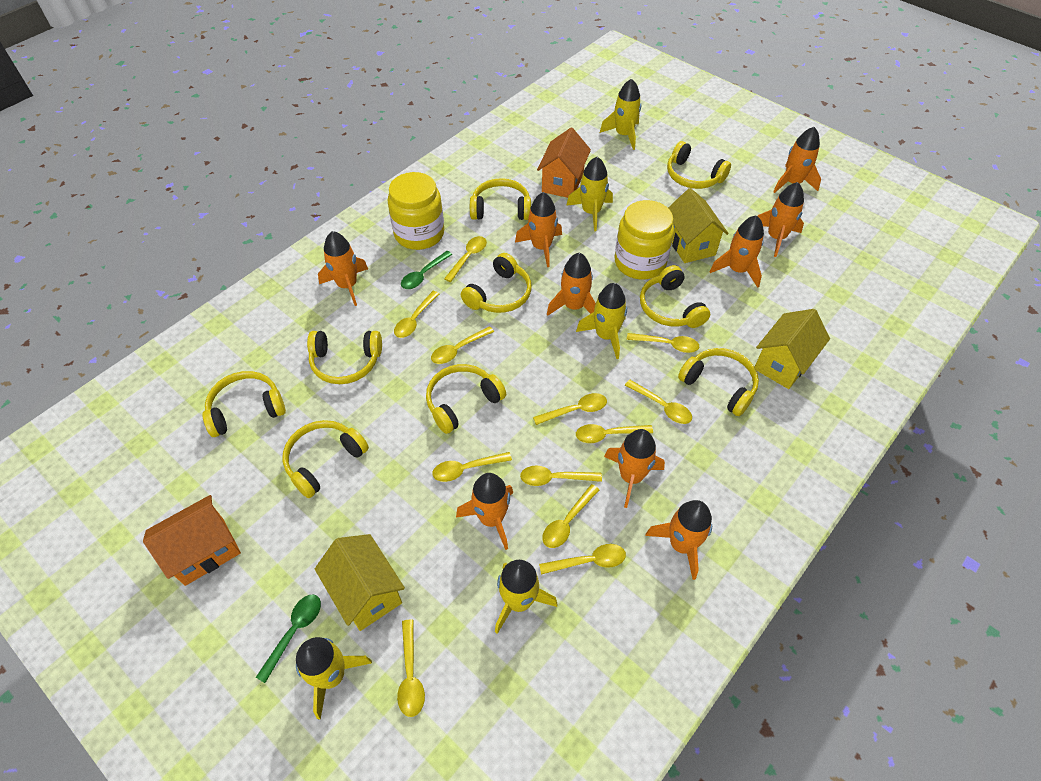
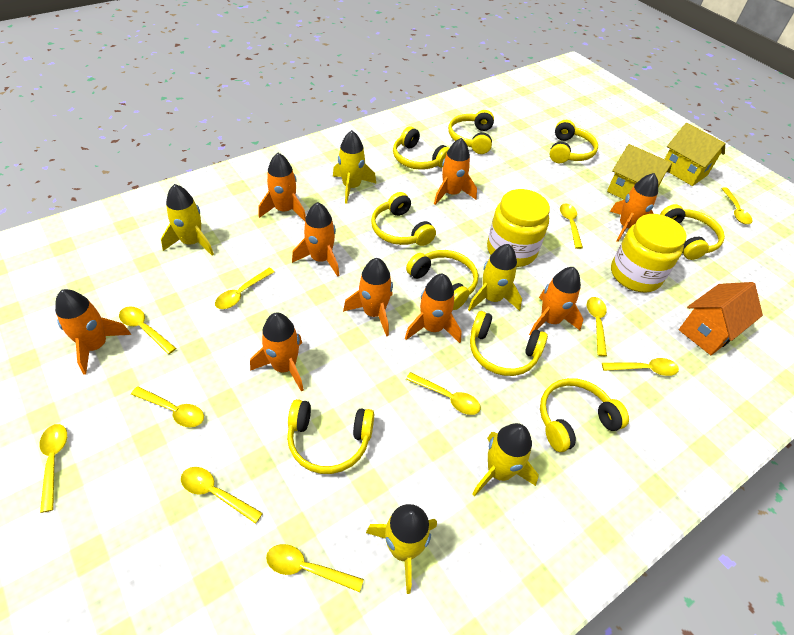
green spoon: [256,594,321,683] [401,251,452,289] = 2 -> none = 0
orange house: [143,495,241,586] [537,128,591,198] = 2 -> [679,282,763,355] = 1
yellow house: [315,534,405,631] [668,188,729,263] [755,309,830,389] = 3 -> [607,144,672,200] [665,123,725,186] = 2
yellow spoon: [394,291,439,338] [397,619,425,717] [431,326,494,364] [432,452,512,482] [444,236,487,282] [520,466,602,486] [533,393,607,425] [539,544,626,574] [542,484,599,548] [576,424,653,443] [625,379,692,424] [627,333,699,353] = 12 -> [40,424,67,513] [119,307,176,354] [131,386,204,427] [181,467,263,524] [215,268,275,309] [266,544,364,592] [406,372,481,415] [560,204,583,249] [587,297,607,356] [602,358,679,376] [721,187,752,224] = 11

